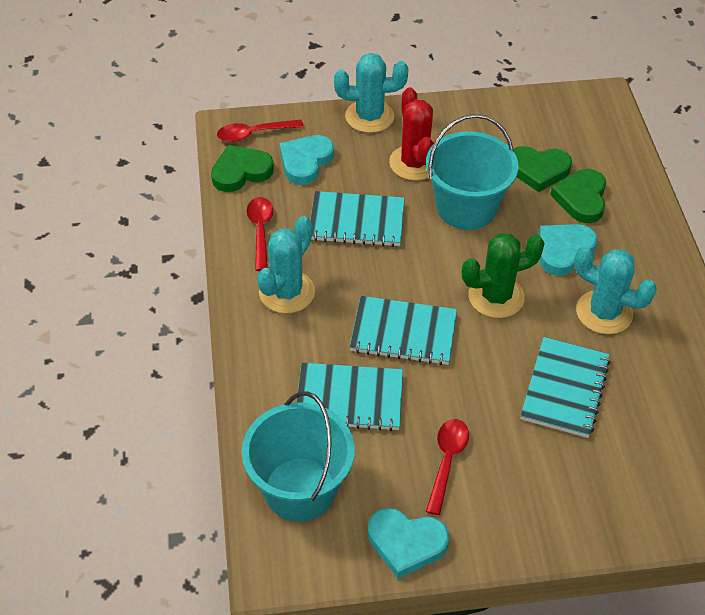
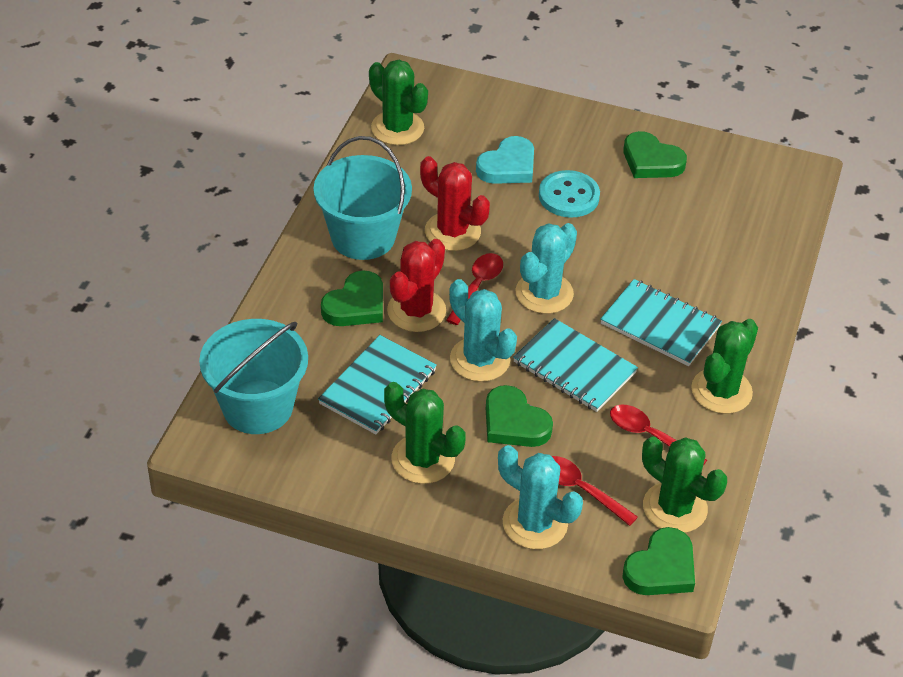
green cactus: [462,233,545,318] = 1 -> [369,60,428,145] [384,382,466,484] [642,437,727,533] [691,319,758,414] = 4
green heart: [211,145,274,192] [513,146,572,192] [550,169,606,223] = 3 -> [321,271,383,326] [486,385,553,447] [622,527,695,595] [624,131,687,178] = 4
red cactus: [389,87,434,181] = 1 -> [387,239,446,332] [420,156,490,251] = 2
turquoise button: none = 0 -> [539,170,600,218] = 1
turquoise heart: [279,135,334,185] [368,508,449,579] [539,224,597,276] = 3 -> [476,136,534,184] = 1
turquoise notebook: [297,363,403,431] [310,191,405,247] [350,296,457,365] [520,337,610,438] = 4 -> [318,335,437,434] [513,318,638,412] [600,279,722,366] = 3

